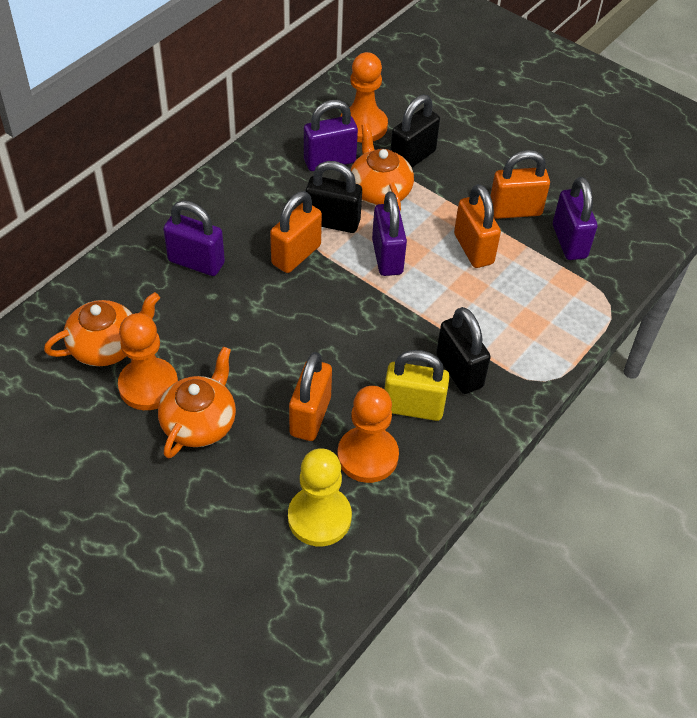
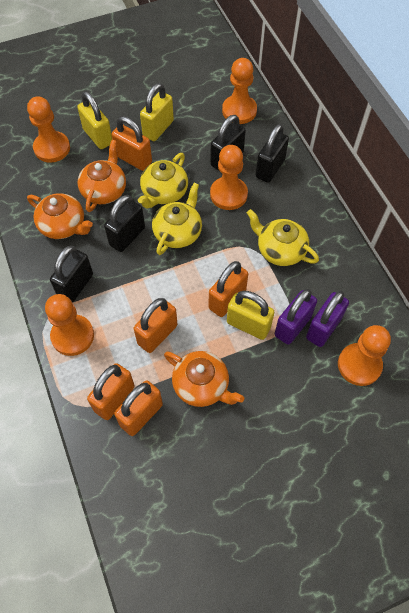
black padlock: [306,161,362,233] [390,95,440,168] [436,307,491,394] = 3 -> [50,246,93,303] [104,195,145,252] [210,115,246,171] [256,124,289,183] = 4
orange padlock: [270,191,322,273] [289,352,332,441] [454,184,501,268] [490,150,550,219] = 4 -> [87,363,135,420] [111,116,152,171] [114,380,163,436] [134,298,178,353] [209,261,248,317] = 5
orange pawn: [118,313,178,410] [337,386,399,483] [340,52,388,143] = 3 -> [27,96,70,163] [45,294,94,356] [210,145,248,210] [222,58,257,124] [338,325,391,386] = 5
purple padlock: [163,200,225,276] [304,100,358,171] [372,192,407,276] [553,177,597,260] = 4 -> [275,289,317,345] [306,291,349,347] = 2
yellow padlock: [384,350,450,421] = 1 -> [77,92,112,149] [140,83,174,141] [227,291,274,340] = 3
yellow pawn: [288,448,352,546] = 1 -> none = 0
yellow teapot: none = 0 -> [138,153,188,209] [152,183,202,255] [247,209,319,266] = 3

